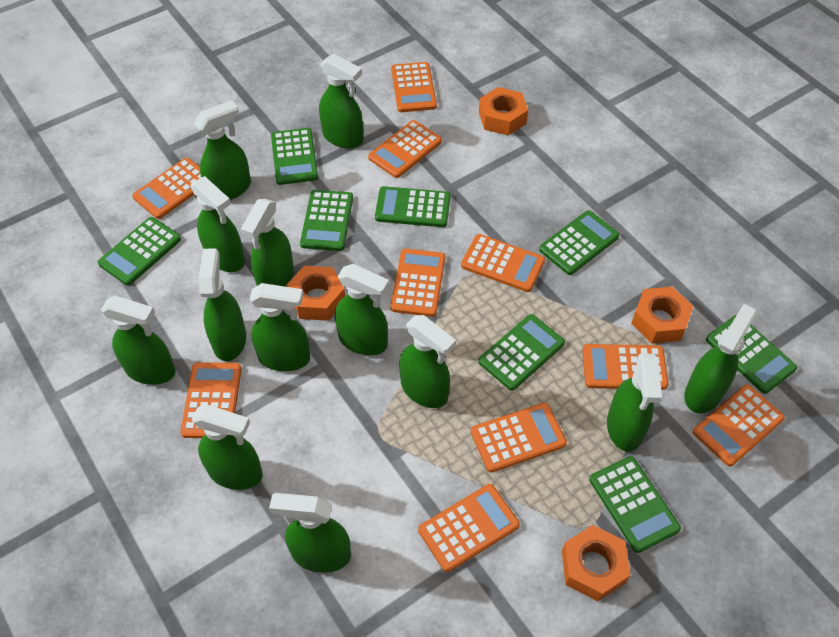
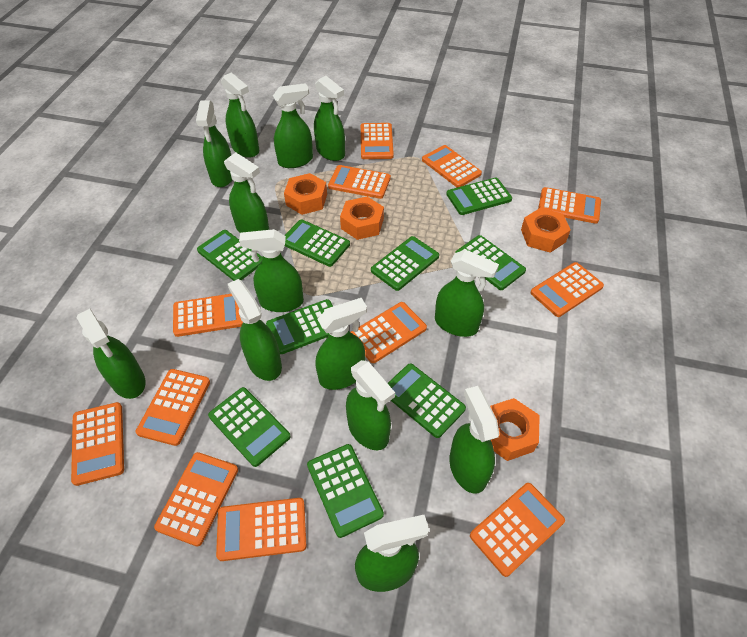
green calculator: [98,217,181,285] [271,128,318,185] [300,190,353,251] [375,186,450,227] [478,314,565,391] [539,210,620,275] [589,456,681,553] [706,315,797,394] = 8 -> [197,230,263,281] [208,387,291,467] [266,299,333,354] [285,219,350,267] [307,444,384,538] [371,236,439,291] [387,363,466,438] [446,178,512,215] [455,235,526,290] = 9
orange calculator: [132,158,201,219] [180,362,242,438] [368,120,442,178] [390,249,445,317] [391,62,437,112] [418,484,520,572] [461,234,545,292] [471,403,567,473] [582,344,669,390] [693,385,785,466] = 10 -> [71,402,124,486] [136,369,210,446] [154,452,238,547] [173,294,243,337] [216,498,306,561] [328,165,391,199] [351,302,427,363] [361,123,394,159] [422,145,482,187] [470,483,565,577] [530,262,604,317] [538,187,601,224] = 12

